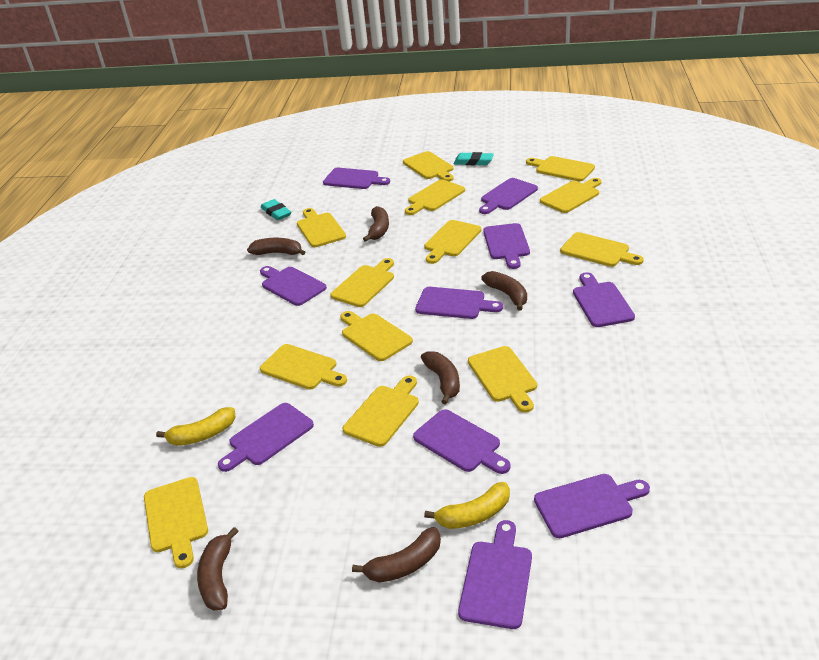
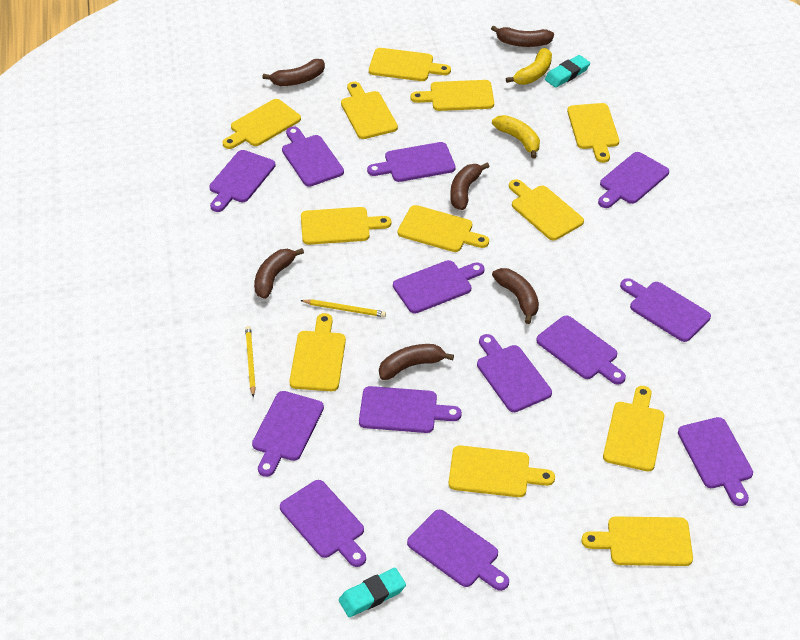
purple cutting board: [218,403,314,472] [260,266,327,306] [323,168,390,189] [413,409,511,474] [415,287,503,319] [458,520,532,629] [479,178,538,214] [483,223,530,269] [534,474,650,538] [573,272,635,327] = 10 -> [209,150,276,212] [252,391,324,477] [280,480,366,567] [282,126,344,187] [359,386,462,433] [367,142,455,182] [393,260,484,314] [407,510,509,591] [477,334,552,412] [536,316,626,385] [598,152,669,208] [620,278,711,342] [678,417,753,506] = 13
yellow cutting board: [144,477,208,569] [260,344,347,390] [297,208,346,247] [330,258,394,307] [340,311,413,361] [343,375,419,447] [403,151,454,182] [405,179,465,215] [424,220,481,264] [468,346,537,413] [526,156,595,181] [540,178,602,213] [560,232,644,267] = 13 -> [223,99,301,149] [289,313,346,391] [301,207,391,245] [341,82,398,139] [369,48,451,81] [398,205,489,252] [411,80,494,111] [448,445,555,497] [509,179,584,240] [567,103,619,163] [581,516,693,566] [603,386,664,471] = 12
yellow pencil: none = 0 -> [245,326,256,397] [300,299,386,317] = 2

